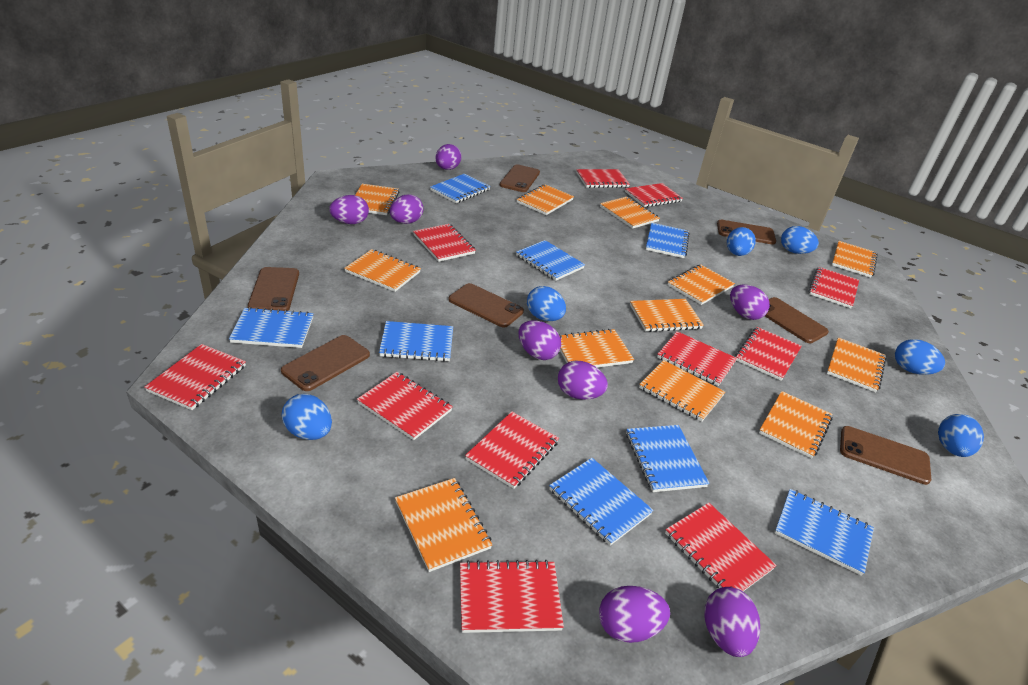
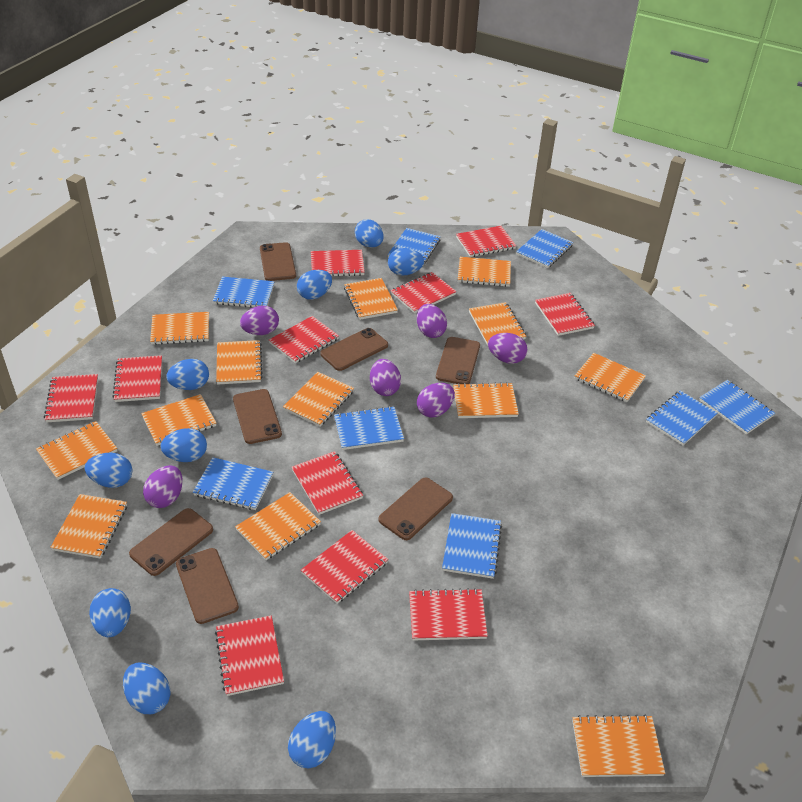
blue egg: [282,394,332,440] [527,286,566,321] [727,227,756,256] [781,226,819,254] [895,339,945,375] [938,414,984,457] = 6 -> [85,453,132,488] [89,588,131,637] [123,662,171,714] [161,428,207,462] [166,359,209,390] [288,711,336,768] [297,270,332,300] [355,219,384,248] [388,248,424,276] = 9
orange notebook: [344,249,421,292] [355,184,399,215] [395,478,492,572] [517,184,574,215] [559,329,634,368] [600,197,660,229] [630,299,704,332] [639,360,725,422] [667,265,735,305] [759,391,833,459] [827,337,886,393] [832,241,878,278] = 12 -> [36,421,117,480] [50,494,127,559] [141,394,216,446] [150,312,209,345] [216,340,263,385] [235,492,321,560] [283,372,354,426] [344,278,398,320] [453,382,519,418] [458,257,511,287] [469,302,526,346] [572,715,665,777] [575,353,646,402] = 13
purple egg: [329,195,369,224] [390,194,424,224] [435,144,462,170] [518,320,561,360] [558,361,608,400] [599,586,670,643] [704,587,760,657] [730,285,770,320] = 8 -> [143,465,183,508] [240,306,279,335] [370,359,401,396] [417,304,447,338] [417,383,455,417] [488,333,528,364] = 6

